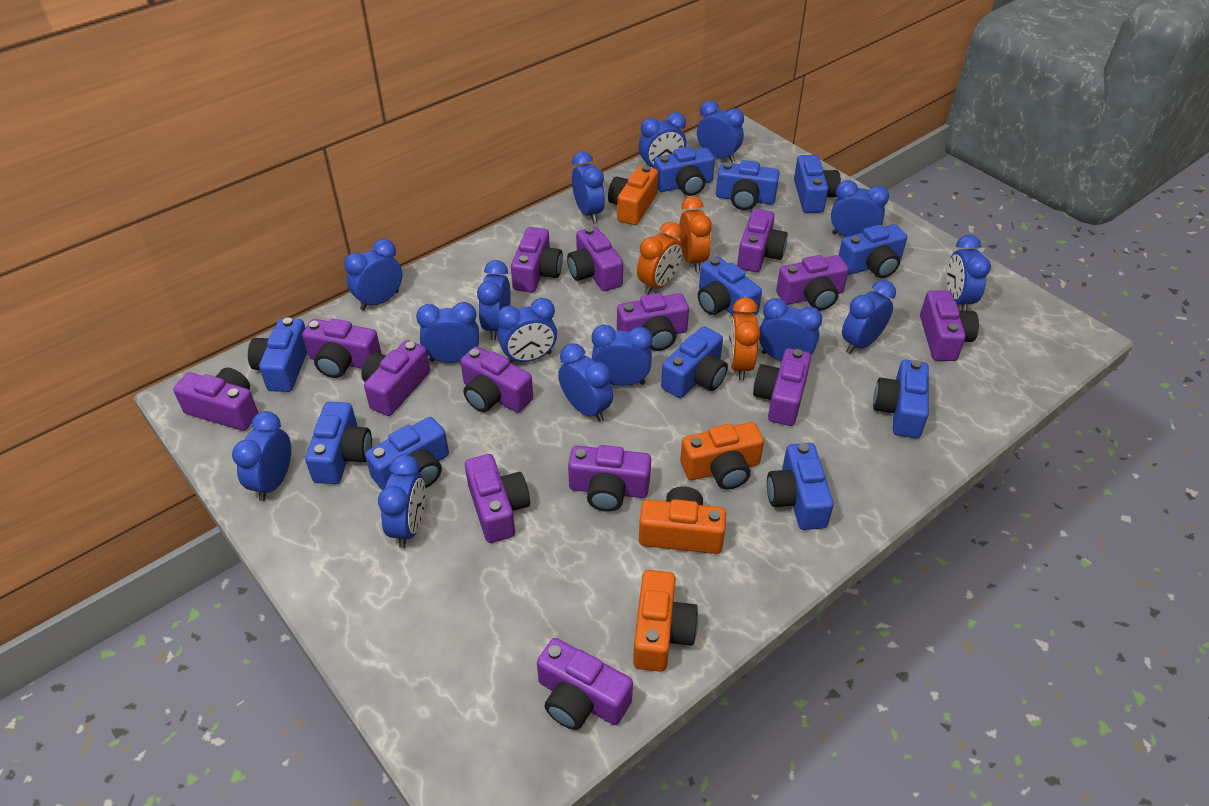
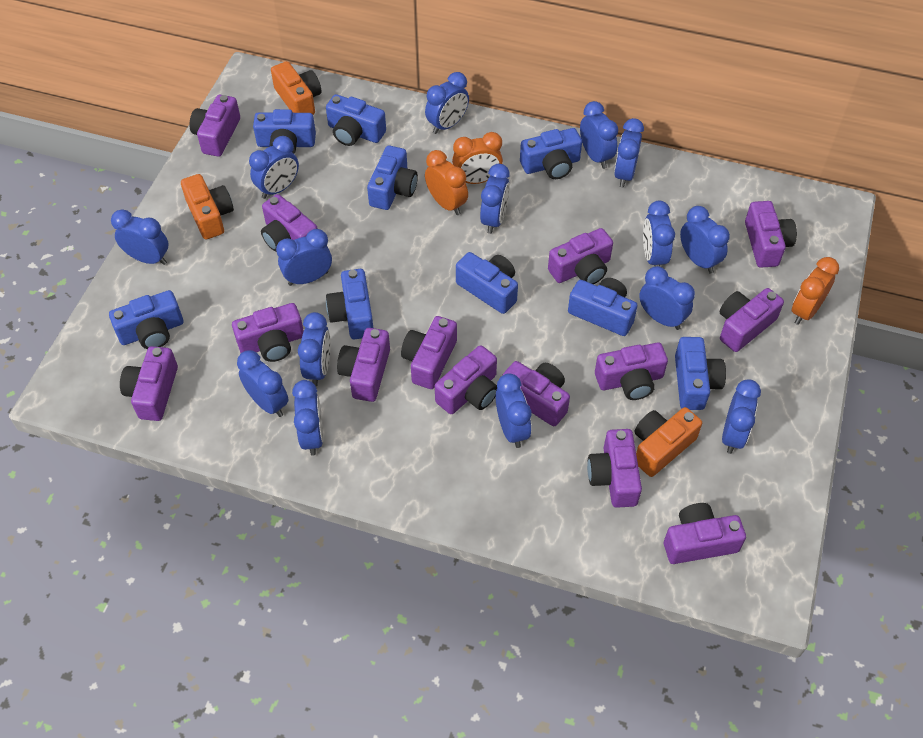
blue camera: [248,317,307,392] [305,402,372,484] [365,417,449,490] [654,147,715,196] [661,326,728,398] [698,257,762,315] [716,160,780,210] [767,443,834,530] [794,155,841,213] [839,224,907,278] [873,360,929,439] = 11 -> [109,290,183,349] [253,109,316,154] [326,94,386,146] [326,269,373,339] [367,145,418,210] [456,252,518,314] [520,128,582,179] [568,278,638,336] [675,337,726,410] = 9
orange camera: [608,165,658,225] [633,570,698,672] [639,487,726,554] [680,422,764,490] = 4 -> [181,174,234,239] [271,61,322,115] [634,407,702,477] = 3

